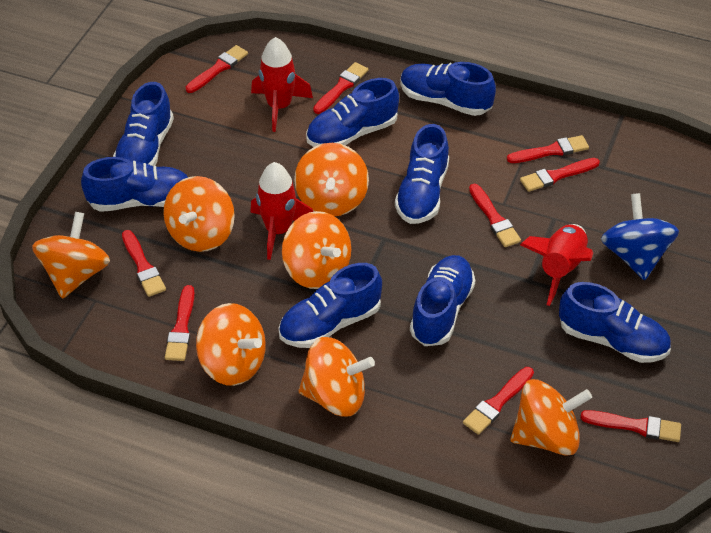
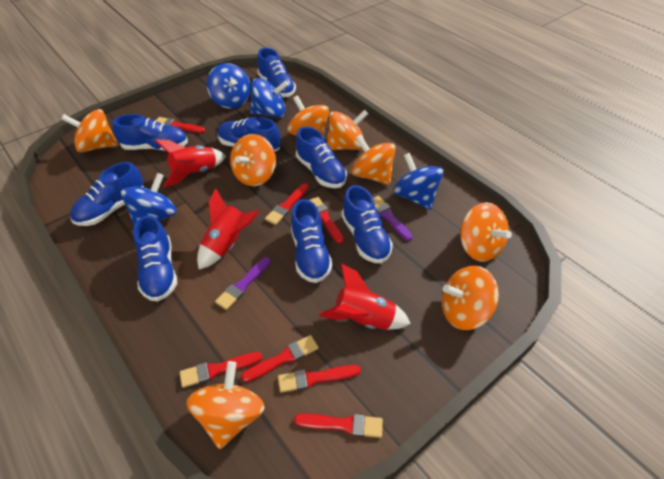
blue spinning top: [601,193,679,280] = 1 -> [121,173,177,226] [207,63,251,109] [250,78,289,118] [393,153,444,210] = 4
orange spinning top: [32,212,110,299] [163,176,235,252] [196,303,266,386] [282,211,351,289] [294,143,369,216] [298,337,375,417] [510,379,592,455] = 7 -> [62,109,118,153] [186,361,265,449] [230,134,276,186] [287,95,329,137] [327,110,368,150] [351,135,396,185] [442,266,499,330] [460,202,512,262] = 8
purple brush: none = 0 -> [215,257,271,310] [373,196,413,241] = 2
red brush: [122,230,166,297] [165,285,195,361] [186,45,248,93] [313,62,368,114] [463,367,534,435] [469,184,521,247] [507,135,589,163] [520,158,600,192] [580,410,681,442] = 9 -> [156,117,205,133] [180,352,263,388] [241,335,319,382] [265,184,309,225] [278,365,361,393] [294,414,383,438] [310,197,344,244] = 7

